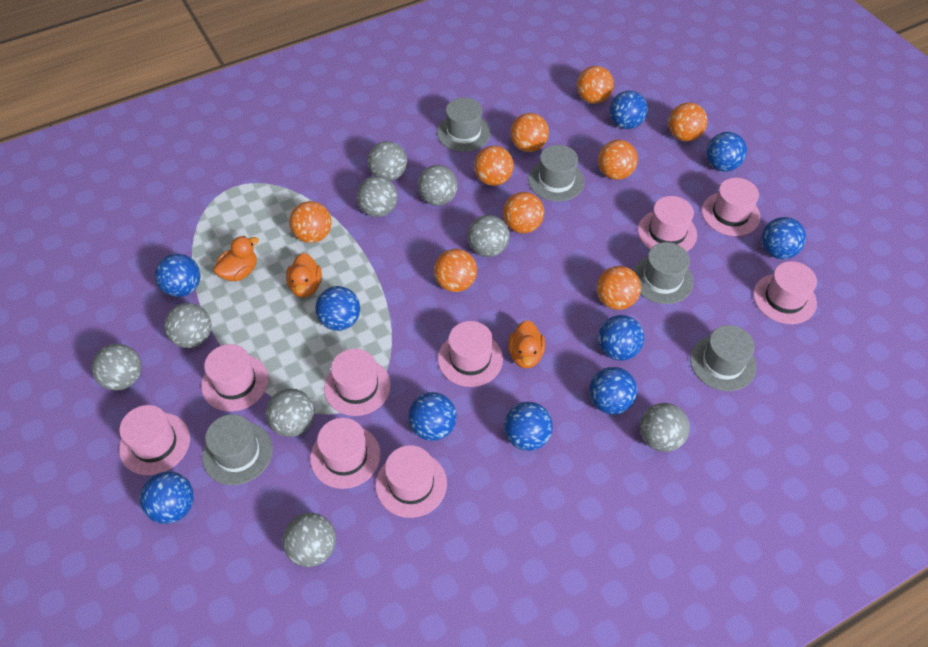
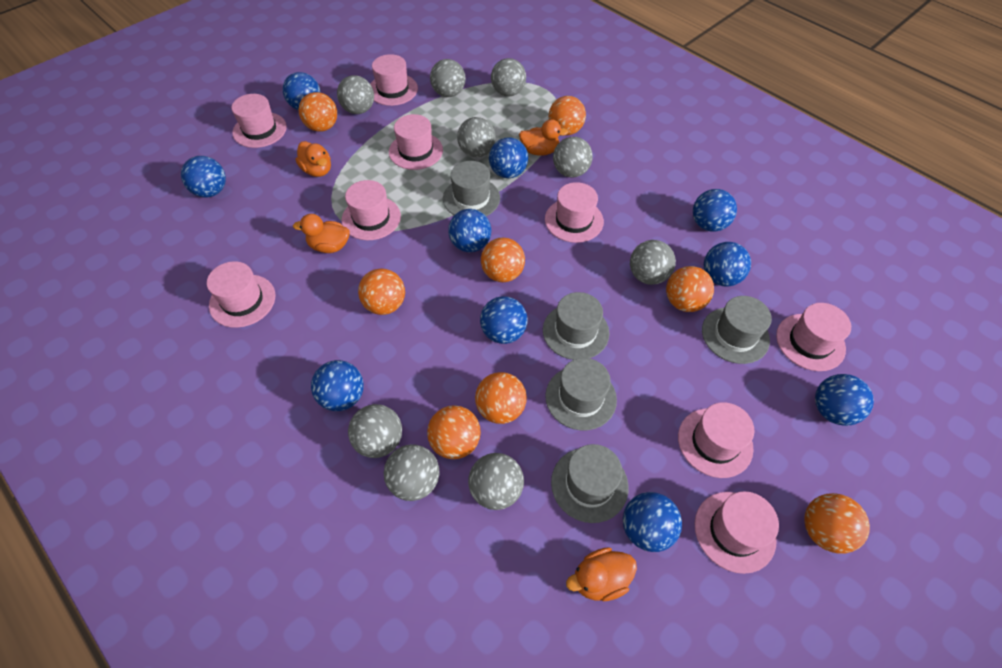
orange ball: [289,201,332,243] [434,249,477,292] [474,146,514,186] [503,192,544,233] [510,113,549,152] [577,66,614,104] [597,266,641,310] [598,140,638,180] [668,102,707,141] = 9 -> [298,92,337,132] [358,269,405,315] [427,405,481,459] [475,372,527,424] [481,238,525,282] [548,96,586,135] [666,266,714,312] [804,493,870,554] = 8
orange duck: [213,236,259,281] [286,253,322,298] [508,320,545,368] = 3 -> [293,214,350,253] [295,141,331,177] [519,119,568,156] [566,547,637,601] = 4

